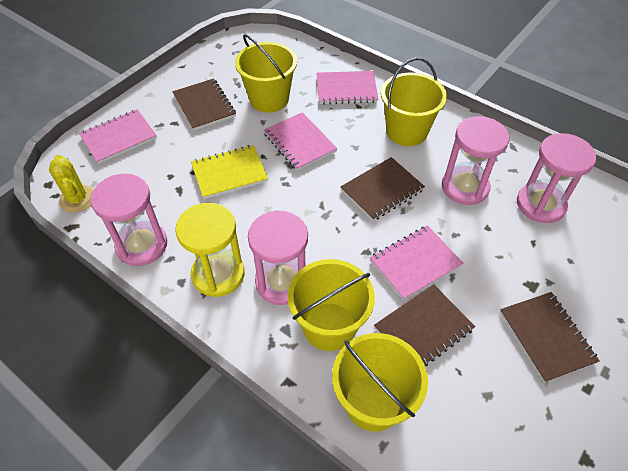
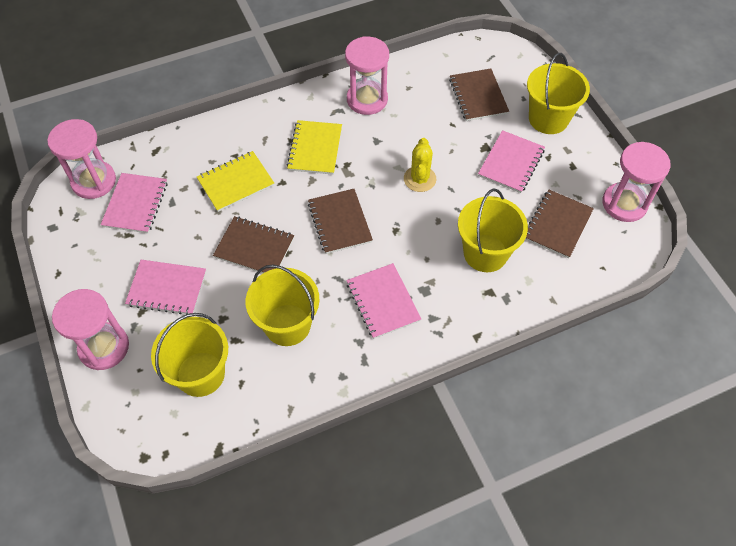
yellow hourglass: [175,203,245,297] = 1 -> none = 0
yellow notebook: [191,145,268,199] = 1 -> [197,151,274,212] [287,120,342,175] = 2

